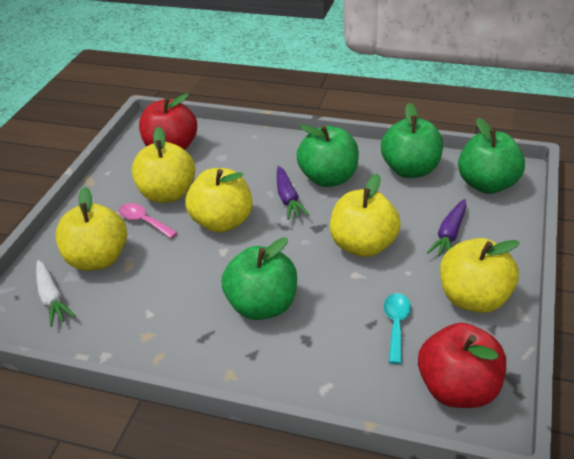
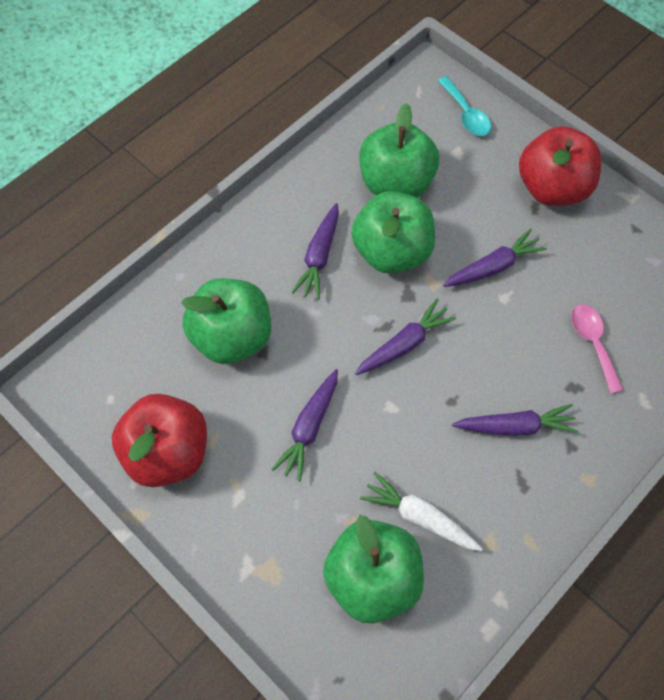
purple carrot: [277,166,310,220] [427,199,467,256] = 2 -> [271,369,338,482] [291,203,339,300] [355,299,456,375] [443,229,547,287] [452,404,578,436] = 5
yellow apple: [55,187,127,271] [132,127,195,203] [185,168,252,233] [330,174,401,257] [440,238,520,313] = 5 -> none = 0

